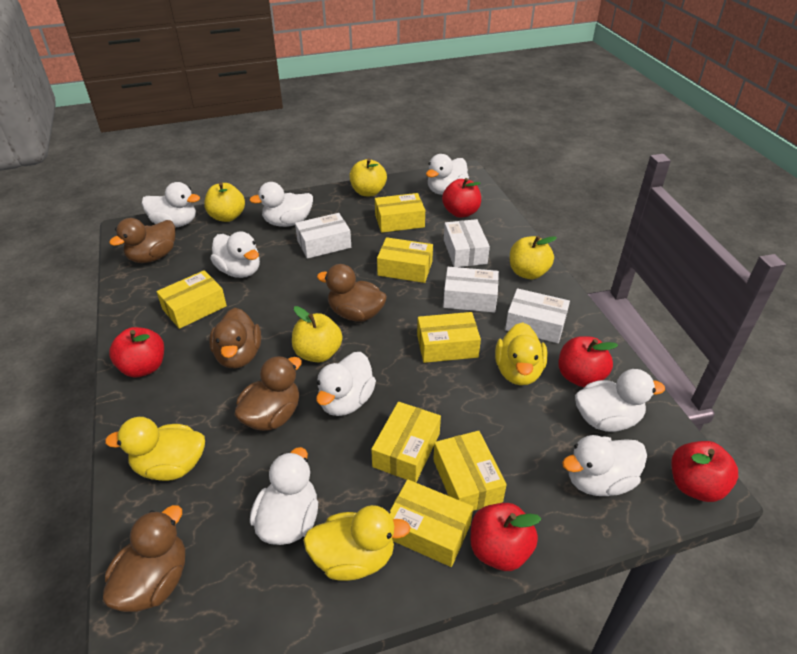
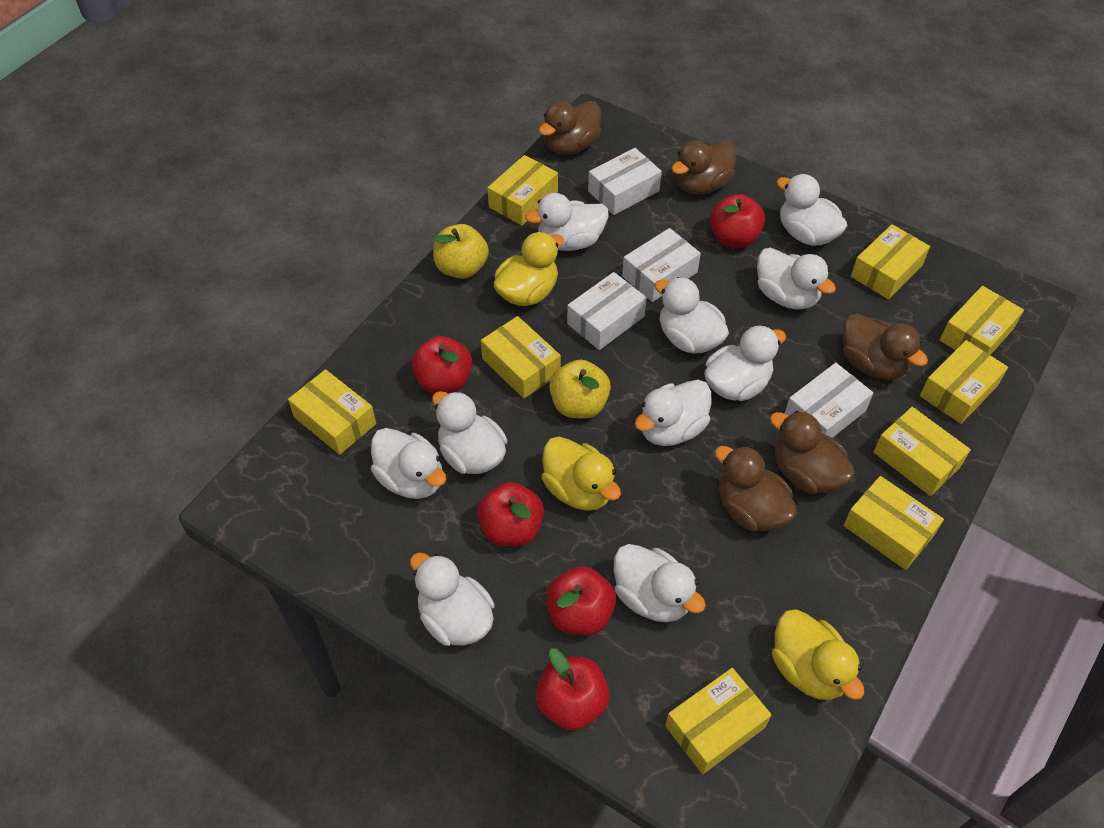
white duck: [142,182,200,227] [211,232,260,278] [249,182,313,227] [250,447,318,545] [316,352,376,416] [426,154,469,195] [562,435,647,496] [575,369,665,432] = 8 -> [371,428,446,499] [410,552,495,646] [432,391,507,474] [525,193,609,251] [614,544,706,622] [635,380,711,446] [654,277,729,354] [704,325,786,401] [757,248,836,310] [776,174,848,246] = 10
yellow apple: [204,182,245,222] [292,306,342,363] [349,158,387,196] [510,236,557,279] = 4 -> [433,224,489,279] [549,360,611,419] = 2
yellow box: [156,270,227,329] [371,402,441,482] [375,193,425,233] [377,237,433,283] [390,479,473,567] [417,312,481,363] [433,431,507,511] = 7 -> [288,369,376,455] [481,316,561,399] [488,155,558,225] [665,668,772,774] [843,476,944,570] [851,224,930,300] [874,407,971,496] [920,340,1008,424] [940,286,1024,355] = 9

